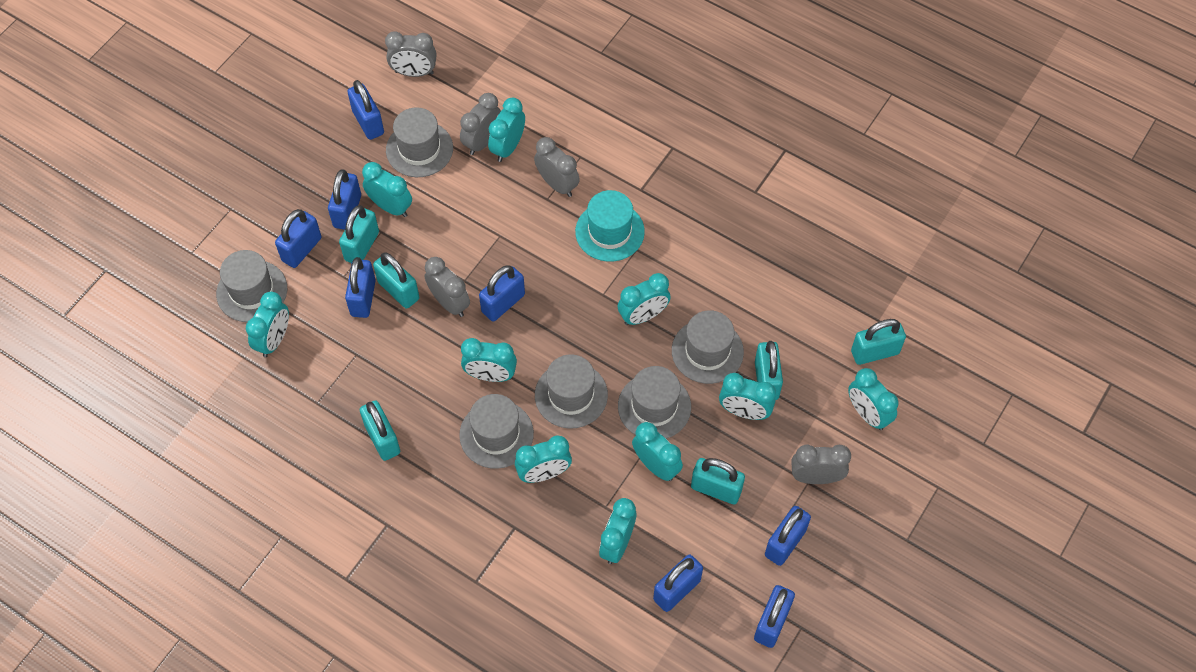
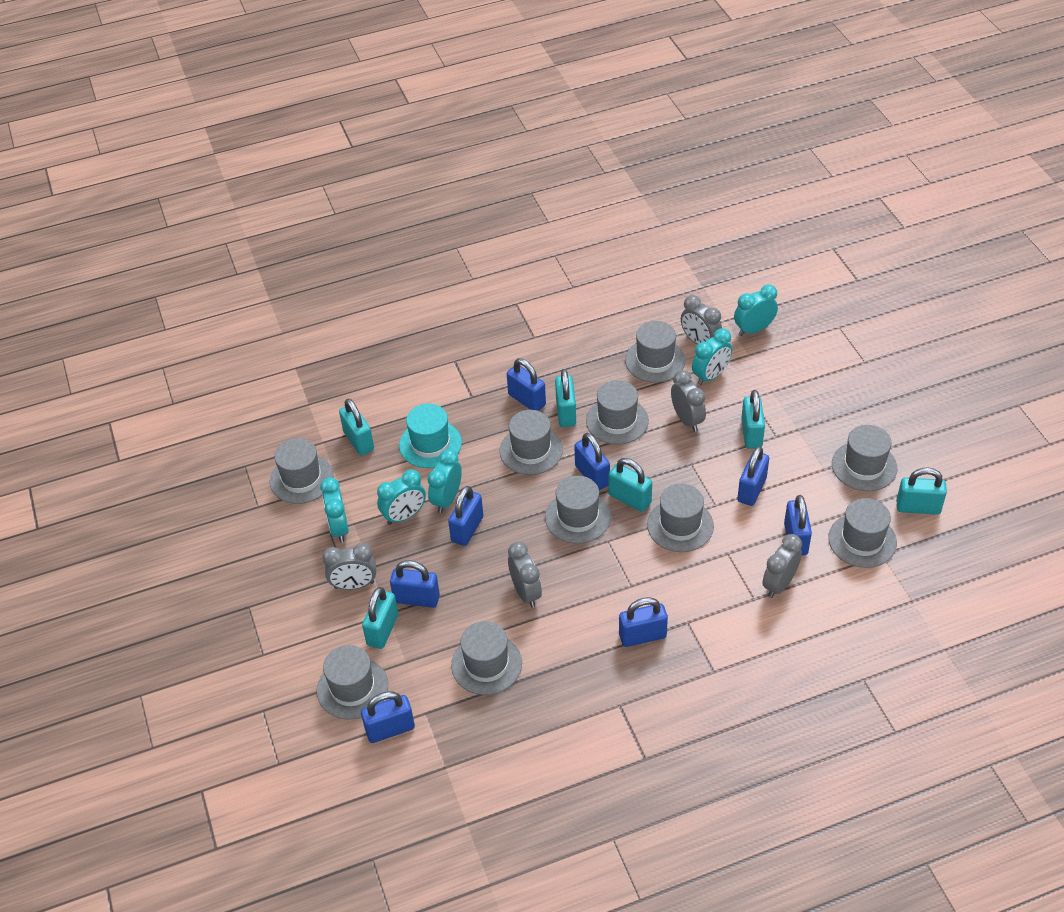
grey hat: [216,250,287,322] [386,107,453,177] [459,394,534,469] [535,354,608,429] [618,366,691,439] [672,310,744,384] = 6 -> [270,438,334,504] [317,645,388,720] [451,621,522,695] [499,410,563,475] [545,476,611,544] [586,380,649,445] [625,321,686,383] [647,484,714,552] [828,498,897,568] [832,425,898,491] = 10
turquoise clock: [246,292,289,357] [362,162,412,217] [461,338,517,382] [488,98,525,162] [515,435,572,483] [599,498,636,564] [618,273,671,325] [632,422,683,481] [719,373,776,420] [848,368,898,430] = 10 -> [320,477,349,542] [377,469,426,525] [428,449,462,513] [692,328,732,385] [734,285,778,336] = 5

